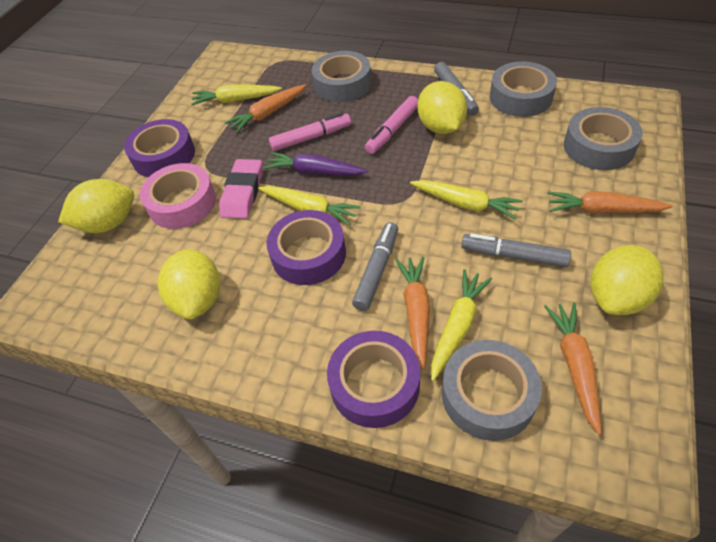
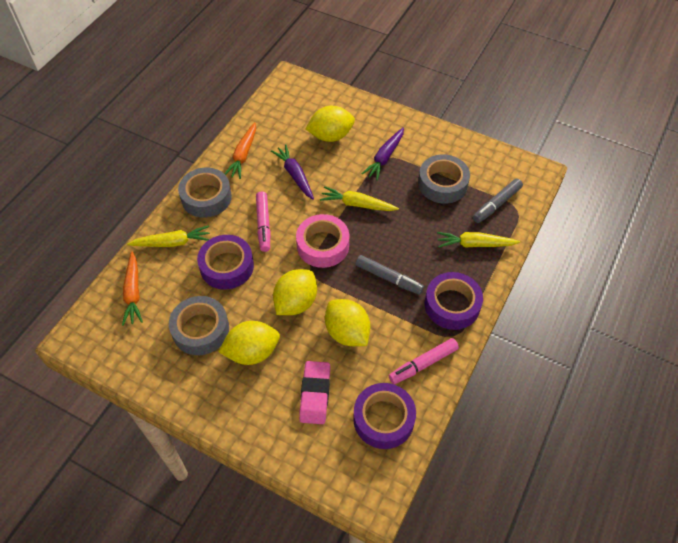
grey marker: [352,222,398,311] [434,62,479,116] [461,234,571,267] = 3 -> [356,255,424,295] [473,178,523,223] = 2
grey tape: [312,51,371,102] [442,340,542,441] [490,61,557,117] [564,107,643,170] = 4 -> [169,296,229,355] [178,168,232,218] [418,154,470,204] = 3
orange carrot: [225,84,306,133] [396,256,430,369] [544,303,602,435] [548,191,673,213] = 4 -> [122,251,143,326] [225,122,256,179] = 2
purple carrot: [264,152,367,175] = 1 -> [271,144,314,200] [362,127,404,180] = 2
yellow carrot: [191,84,282,105] [258,186,361,225] [410,180,523,220] [431,269,492,381] = 4 -> [127,225,210,247] [320,186,399,211] [437,232,520,248] = 3

